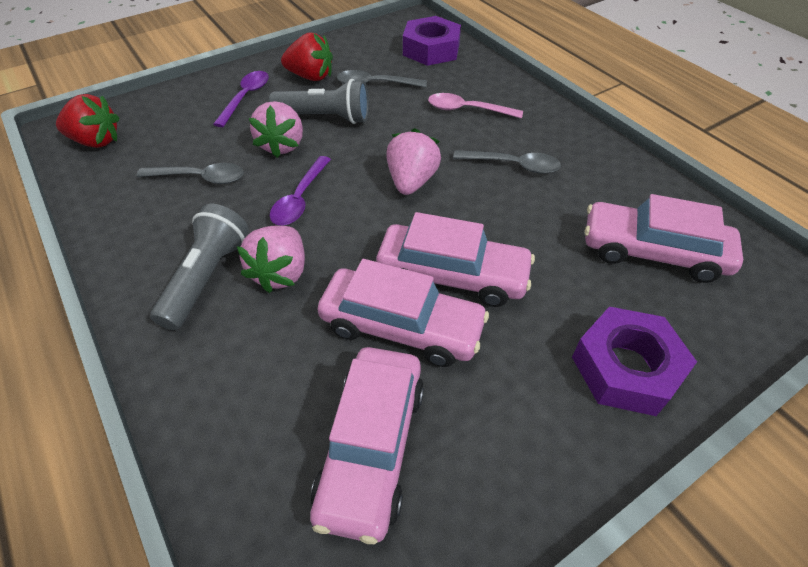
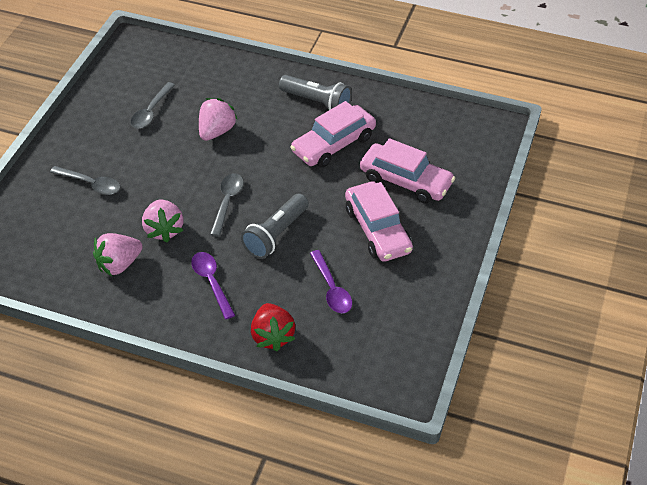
pink car: [310,347,424,544] [317,259,489,367] [376,212,535,307] [585,194,743,283] = 4 -> [290,101,376,168] [345,181,413,262] [360,138,455,203] = 3
pink spoon: [428,93,523,119] = 1 -> none = 0
purple nut: [403,16,461,66] [572,307,697,416] = 2 -> none = 0
red strawberry: [56,94,119,148] [281,33,333,81] = 2 -> [251,303,295,351] = 1

